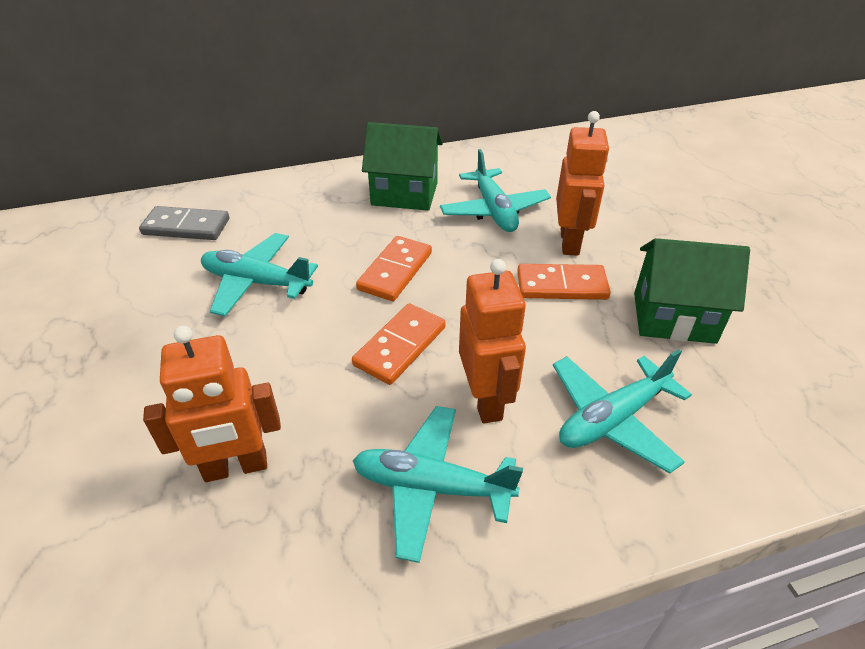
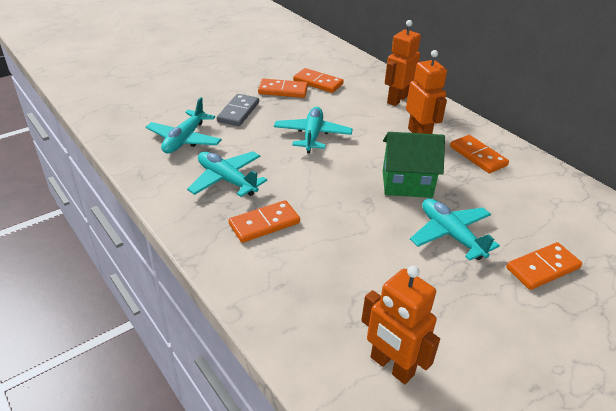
green house: [362,122,443,211] [634,238,750,344] = 2 -> [383,132,445,198] = 1
orange domino: [352,303,446,385] [356,236,432,301] [517,264,611,300] = 3 -> [229,200,300,243] [258,79,308,98] [293,68,343,93] [450,135,509,173] [506,242,582,290] = 5

